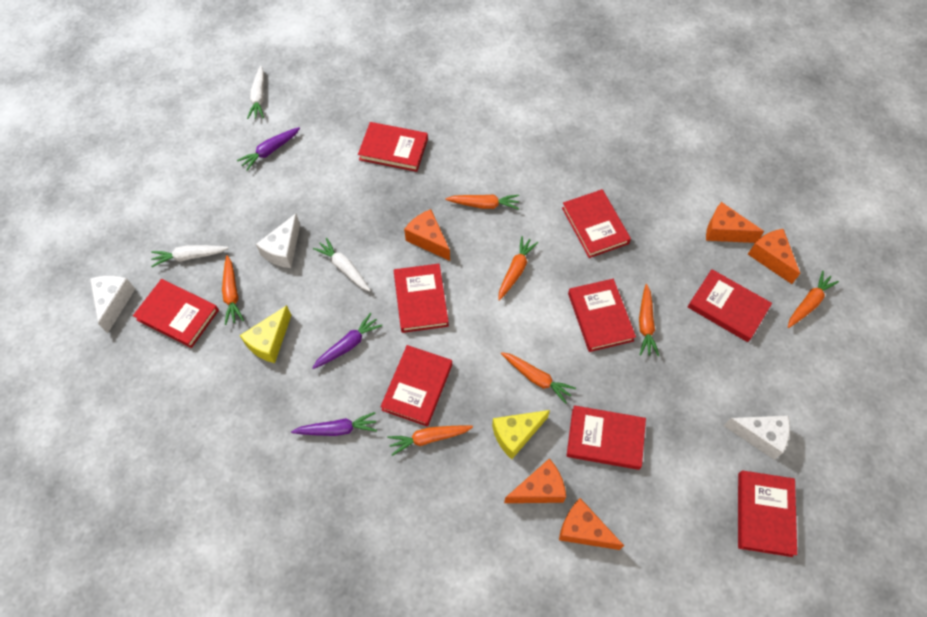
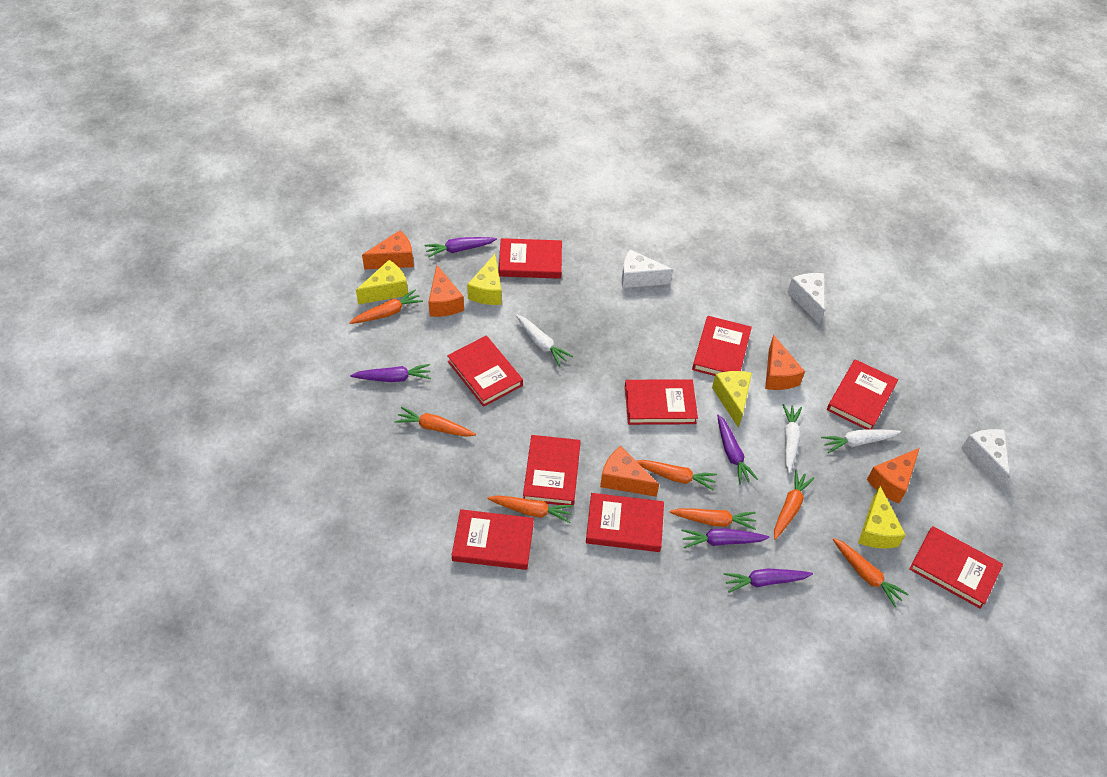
purple carrot: [237,127,300,171] [291,412,377,436] [312,313,382,369] = 3 -> [350,364,431,382] [425,237,497,258] [681,528,770,548] [717,415,758,484] [724,568,813,593] = 5
yellow cheese: [240,305,291,363] [492,410,550,459] = 2 -> [356,260,408,304] [467,254,502,305] [712,371,752,428] [858,486,906,548] = 4

